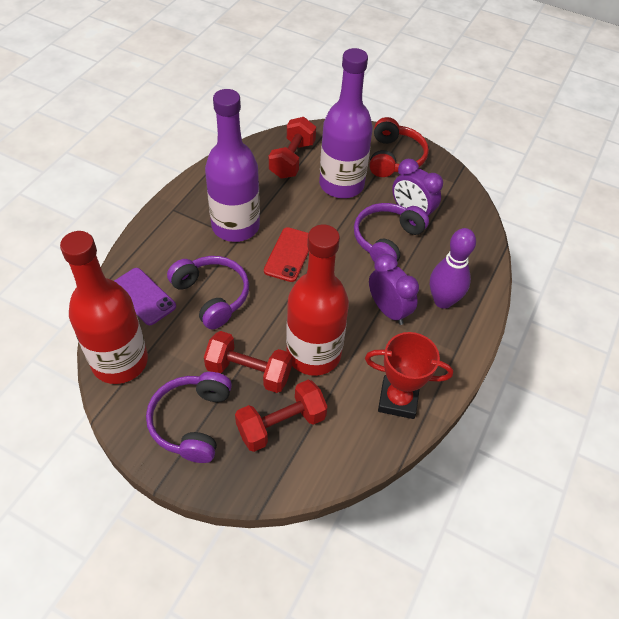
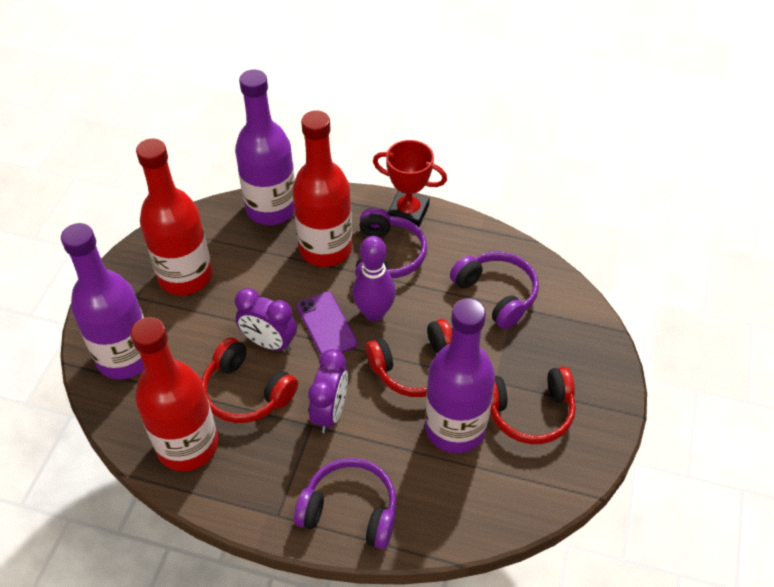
purple bottle: [205,89,260,242] [319,48,373,198] = 2 -> [61,223,145,380] [235,69,295,225] [425,298,495,453] = 3
red bottle: [60,231,148,384] [286,225,349,376] = 2 -> [130,317,218,471] [136,138,212,295] [292,110,352,267] = 3
red dumbbell: [204,331,292,393] [235,380,328,452] [269,117,316,179] = 3 -> none = 0
red headphones: [369,117,429,177] = 1 -> [202,338,298,423] [366,319,452,397] [490,366,576,444] = 3
red phone: [264,227,309,282] = 1 -> none = 0

